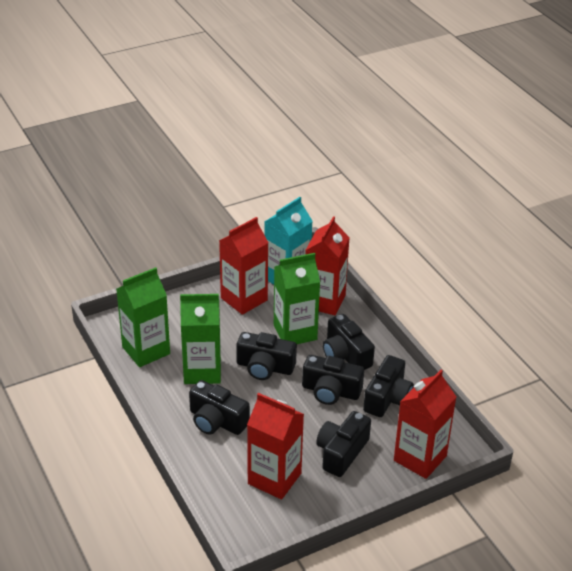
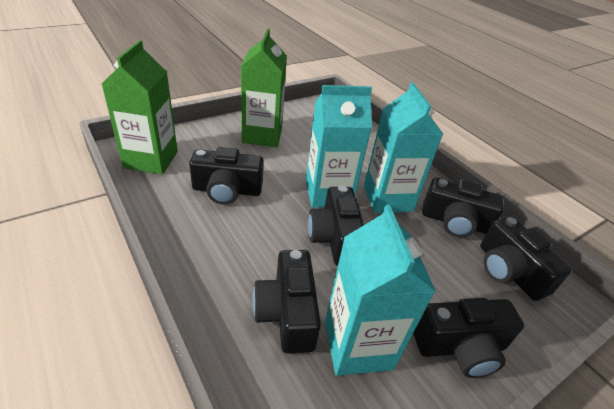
green carton: [116,267,170,367] [180,294,221,384] [274,253,320,344] = 3 -> [102,40,178,174] [241,28,287,147] = 2
red carton: [219,217,269,315] [247,393,304,500] [305,216,350,315] [394,370,456,479] = 4 -> none = 0
turquoise carton: [264,197,313,285] = 1 -> [306,85,372,208] [325,204,436,376] [364,83,443,213] = 3

